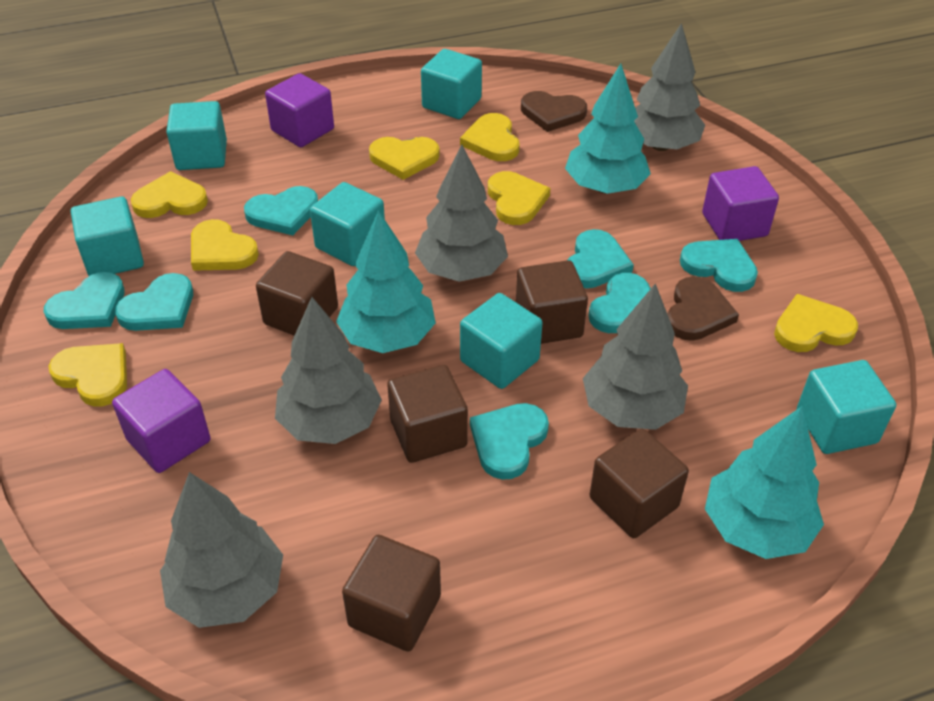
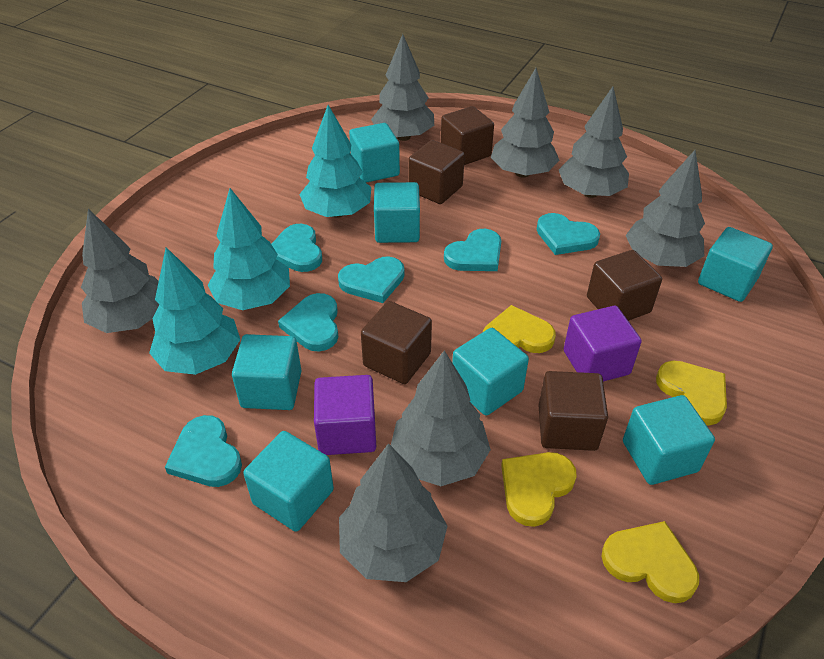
brown heart: [521,91,587,132] [668,276,739,341] = 2 -> none = 0
grey tree: [160,472,283,628] [275,297,382,444] [415,144,508,282] [583,283,688,430] [634,23,705,151] = 5 -> [81,209,159,333] [339,443,447,582] [371,34,434,141] [391,350,491,486] [491,68,559,178] [559,87,629,198] [626,150,705,267] = 7
purple cube: [112,369,211,473] [265,73,334,147] [702,166,779,241] = 3 -> [314,375,376,455] [564,306,642,382] = 2
turquoise cube: [71,197,144,276] [166,101,227,170] [310,182,385,266] [421,49,482,119] [460,293,543,389] [797,360,896,454] = 6 -> [232,334,301,410] [243,431,334,532] [349,123,400,183] [374,182,420,243] [452,328,529,416] [623,395,715,485] [698,227,773,302] = 7
turquoise heart: [44,272,125,329] [115,273,193,331] [244,186,318,235] [470,403,549,480] [568,229,634,288] [588,273,651,333] [680,239,758,292] = 7 -> [165,415,242,487] [271,224,322,272] [278,293,338,352] [338,256,405,303] [444,229,501,271] [537,213,600,255] = 6
yellow heart: [49,343,127,406] [131,171,208,218] [191,219,259,271] [369,137,440,180] [460,113,519,161] [488,171,550,225] [774,294,858,352] = 7 -> [483,305,556,353] [501,452,577,527] [601,521,699,603] [656,361,727,426] = 4

